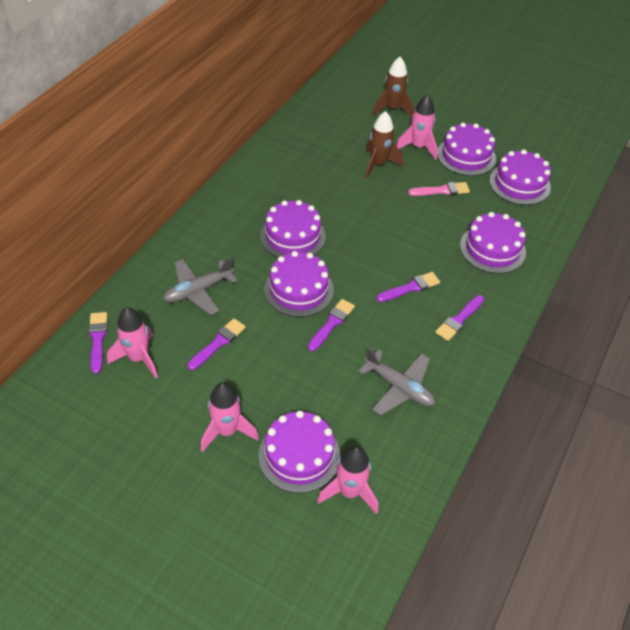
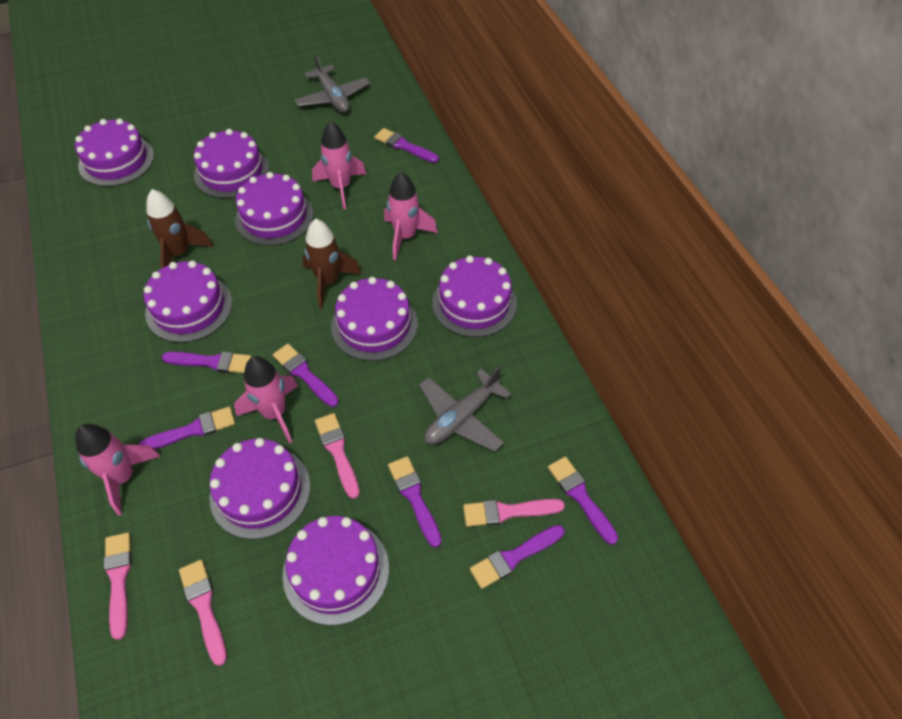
pink brush: [408,182,470,196] = 1 -> [104,532,132,640] [179,560,227,666] [315,413,360,499] [463,499,565,527] = 4
purple brush: [89,312,107,374] [187,318,246,370] [308,299,355,351] [376,272,440,302] [435,295,484,341] = 5 -> [138,407,235,450] [162,351,251,373] [273,344,339,407] [374,128,439,163] [388,456,442,548] [470,525,565,589] [548,457,618,545] = 7
purple cake: [258,411,340,493] [260,200,326,258] [264,251,334,317] [437,123,496,176] [460,212,526,274] [489,149,551,205] = 6 -> [75,118,154,187] [144,261,232,343] [194,129,269,198] [209,438,311,539] [235,172,314,246] [283,516,389,626] [331,277,418,361] [432,256,517,337] = 8

